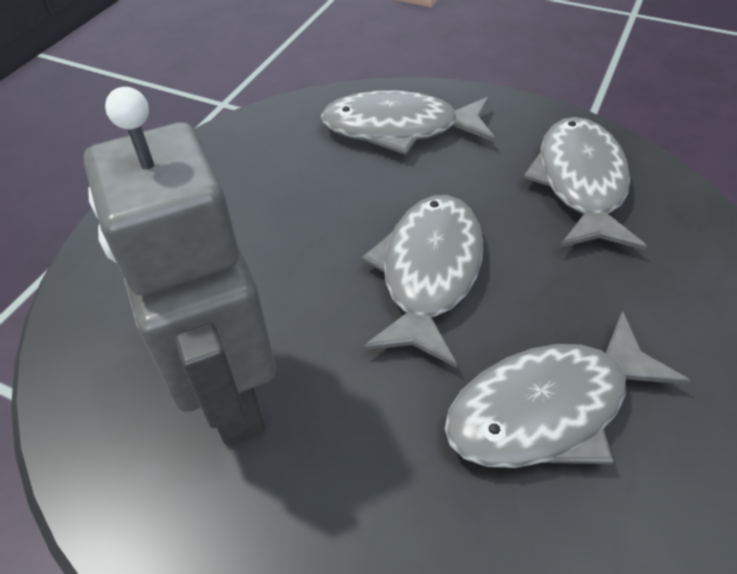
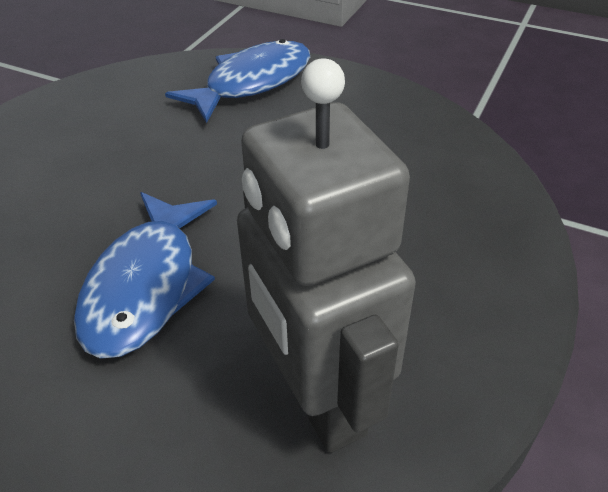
blue fish: none = 0 -> [74,192,217,358] [165,39,310,123] = 2
grey fish: [321,90,495,155] [362,195,483,368] [445,311,691,468] [523,117,647,250] = 4 -> none = 0

